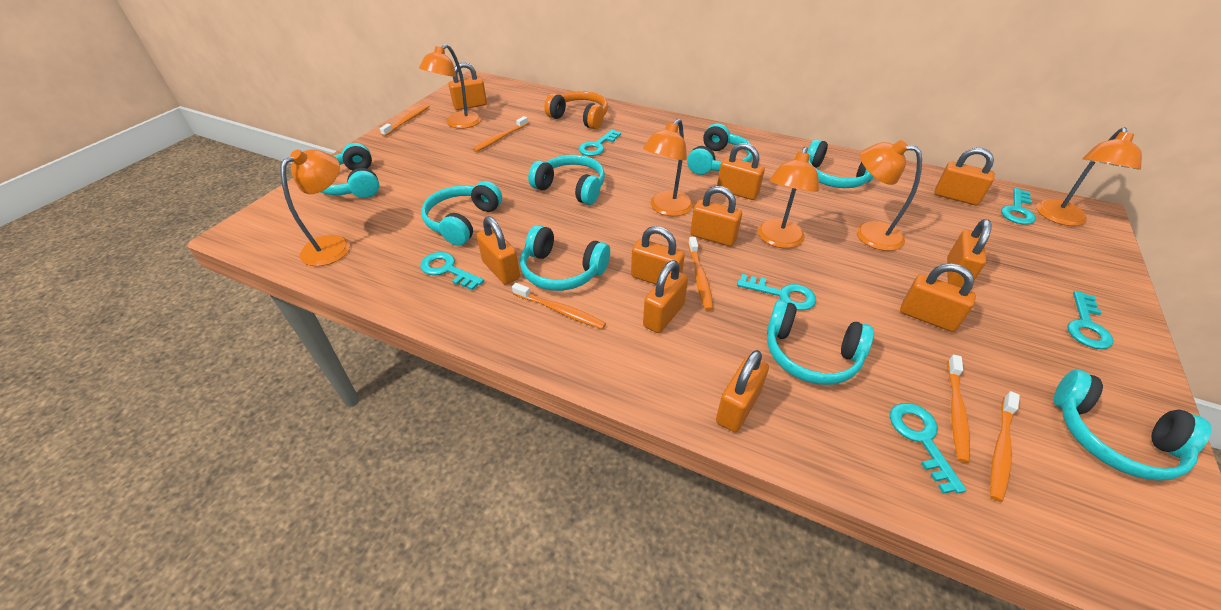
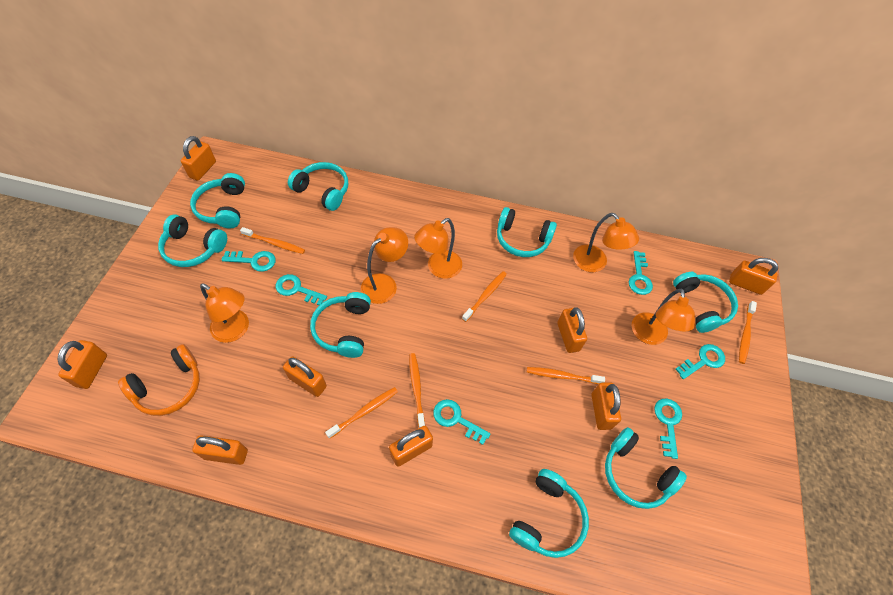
orange lamp: [281,149,350,266] [419,44,481,129] [643,119,693,216] [758,147,819,248] [856,140,922,251] [1036,127,1142,226] = 6 -> [200,284,249,343] [361,227,408,304] [414,218,462,279] [573,213,639,272] [632,288,696,345] = 5
orange padlock: [449,62,487,110] [477,216,520,285] [631,226,685,284] [643,260,688,333] [690,186,742,246] [716,350,769,432] [717,143,765,200] [900,263,976,332] [935,148,995,205] [947,219,992,288] = 10 -> [57,340,107,389] [181,136,216,181] [192,435,248,465] [283,356,327,397] [389,426,433,467] [557,307,587,353] [591,383,621,430] [729,258,778,295] = 8

